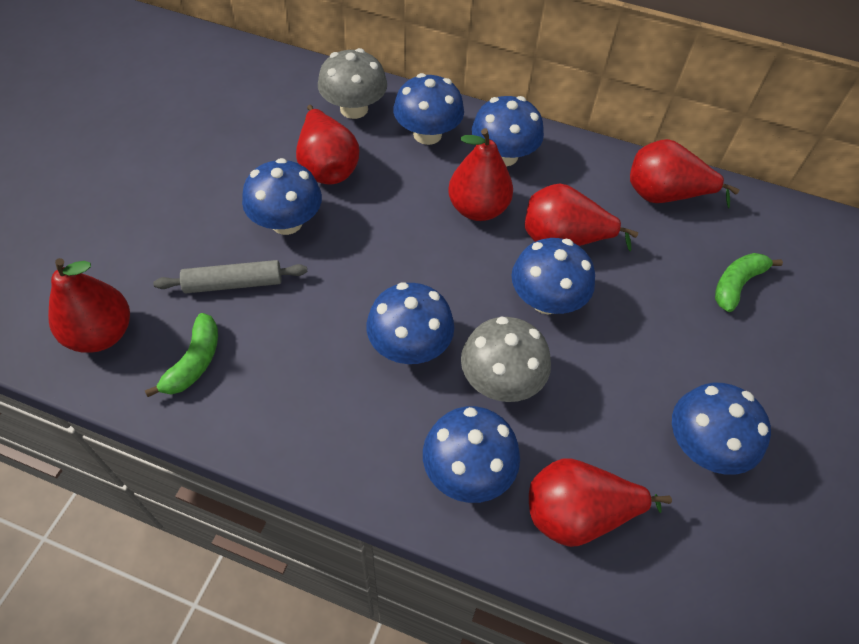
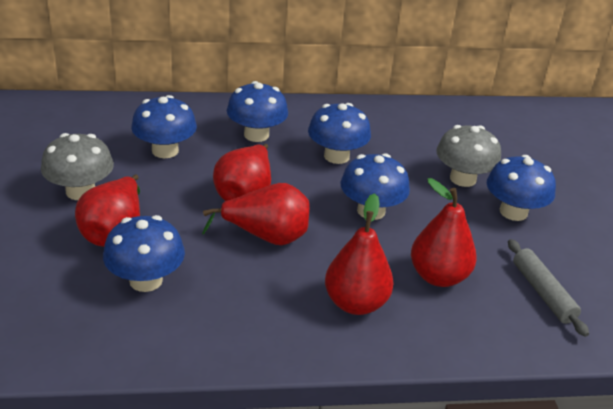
blue mushroom: [242,158,322,235] [366,282,454,364] [393,73,464,145] [423,406,520,503] [472,96,544,166] [512,238,595,315] [672,383,771,475] = 7 -> [103,215,185,292] [131,95,197,158] [227,81,288,142] [308,103,371,164] [340,153,410,220] [487,155,556,221] = 6
green banana: [145,313,218,397] [715,253,783,312] = 2 -> none = 0
red pear: [48,258,130,353] [296,105,360,185] [448,128,513,221] [525,183,638,251] [529,458,672,547] [630,139,740,209] = 6 -> [75,174,140,247] [202,183,310,245] [213,144,271,201] [325,193,394,315] [411,178,476,287] = 5

